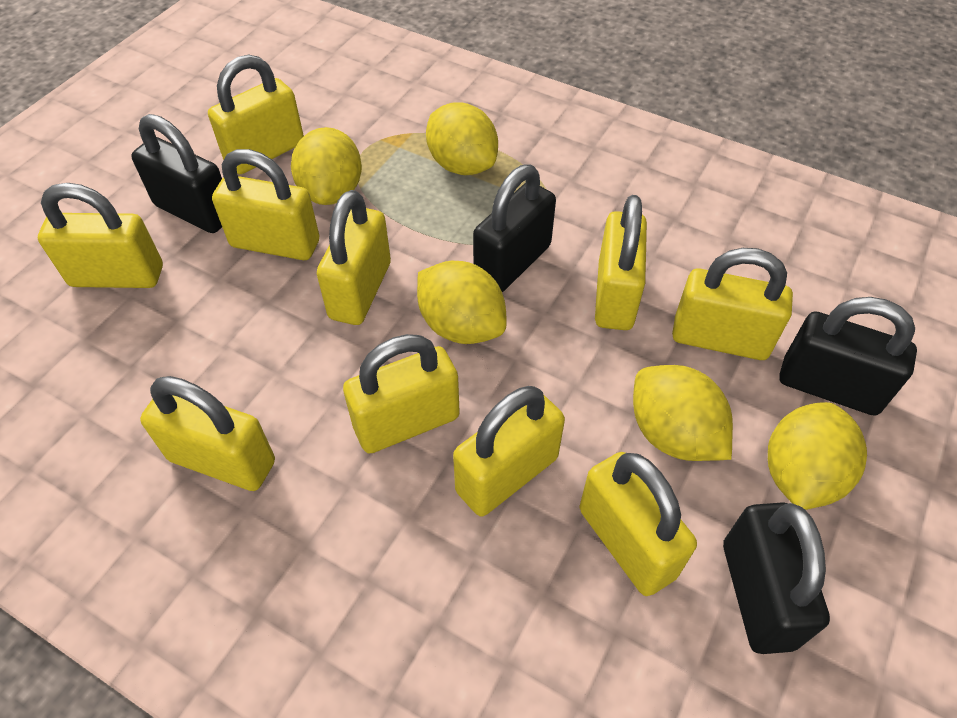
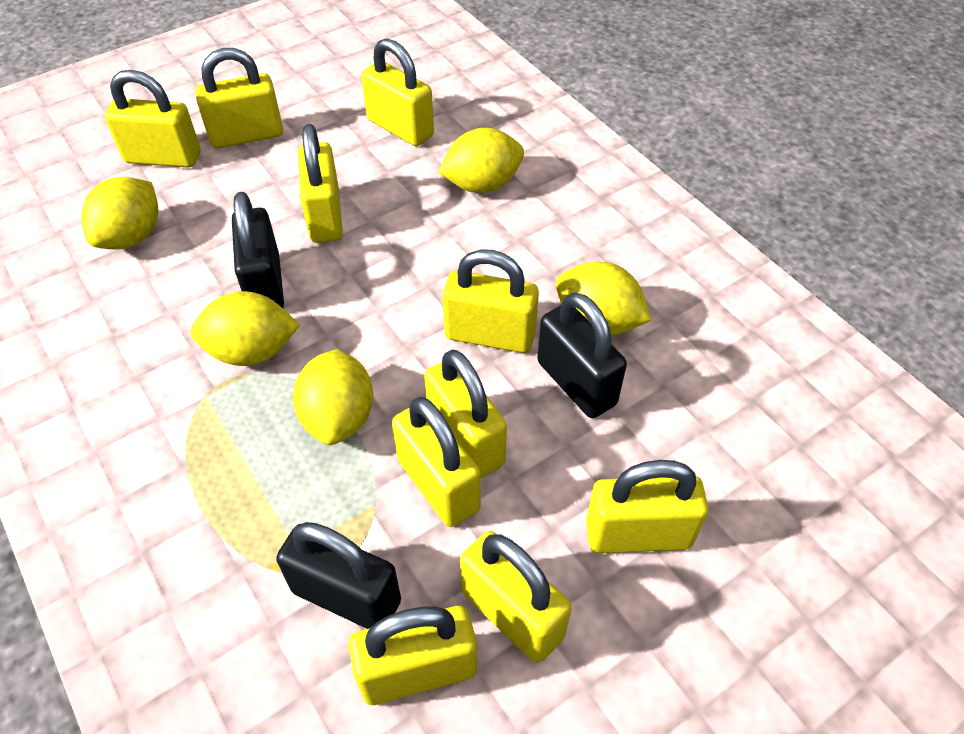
black padlock: [131,114,222,233] [473,164,556,292] [723,502,830,654] [779,297,917,416] = 4 -> [232,192,284,308] [276,522,401,629] [537,292,627,418] = 3

